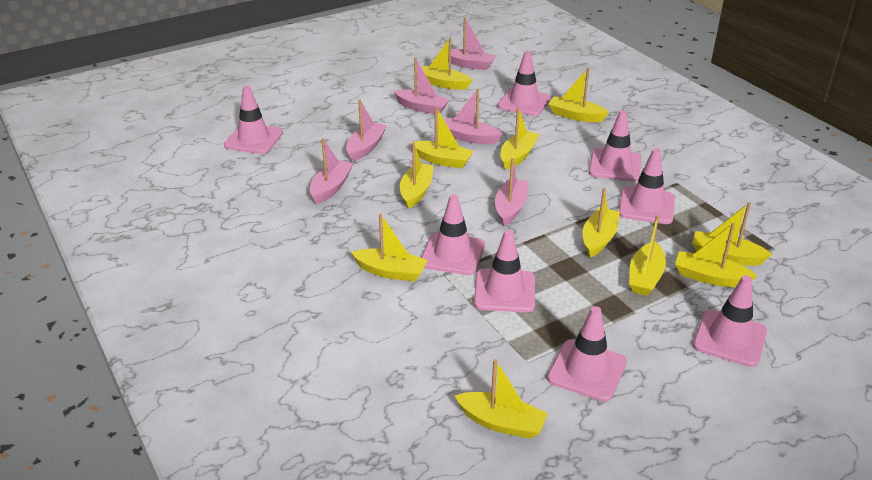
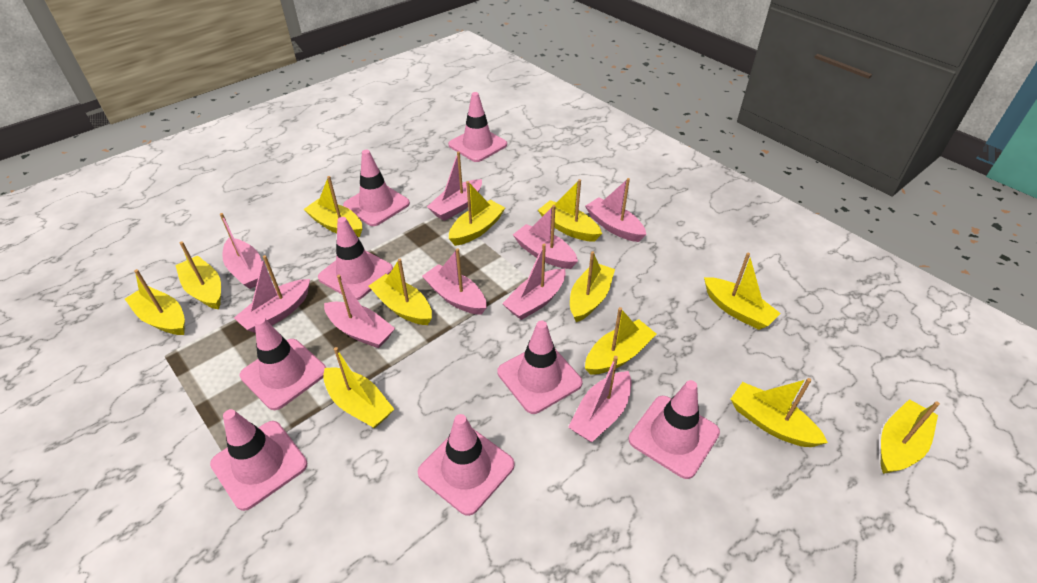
pink boat: [310,138,353,204] [346,100,387,161] [394,57,450,115] [444,88,502,144] [448,18,496,70] [495,158,528,226] = 6 -> [220,213,262,289] [234,255,310,333] [324,275,395,348] [422,248,487,315] [427,151,482,221] [502,244,566,320] [513,205,578,269] [568,356,631,442] [585,178,646,242] = 9
yellow boat: [351,214,428,281] [400,142,434,209] [410,107,474,169] [422,38,472,90] [455,359,548,439] [500,107,539,170] [548,68,609,122] [583,188,620,257] [629,215,666,296] [675,223,757,287] [692,202,772,266] = 11 -> [125,269,185,335] [175,241,221,310] [304,176,363,237] [323,347,394,428] [369,259,432,325] [449,181,505,246] [538,179,602,242] [570,251,615,322] [585,307,657,375] [704,253,781,330] [731,378,828,447] [881,399,940,474] = 12

